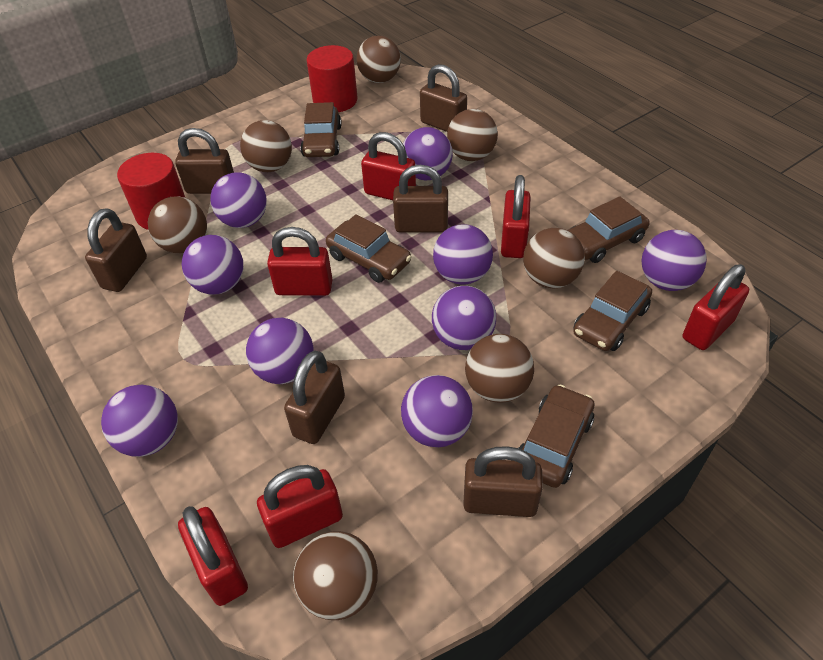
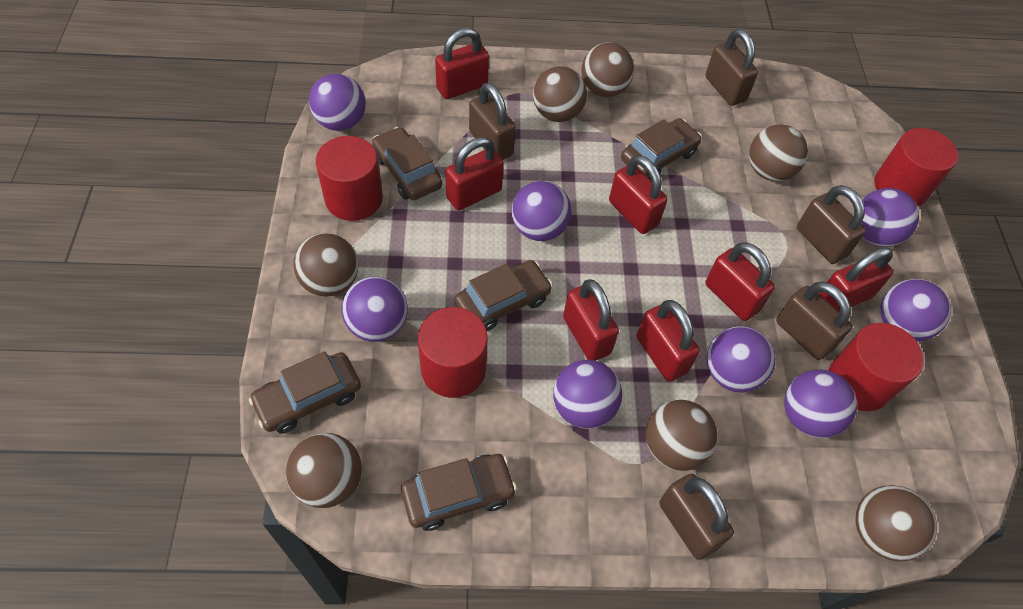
brown padlock: [85,208,147,292] [175,128,234,194] [284,351,345,444] [393,165,448,233] [420,64,467,132] [463,446,543,517] = 6 -> [469,83,516,160] [659,474,734,560] [705,29,758,106] [776,282,852,360] [797,185,866,264] = 5
purple ball: [101,385,178,457] [182,235,243,295] [210,172,267,228] [246,318,314,384] [401,375,473,447] [403,127,453,180] [432,286,496,350] [433,224,493,285] [641,230,707,291] = 9 -> [309,74,366,131] [341,277,408,342] [512,181,572,241] [553,360,622,429] [707,326,775,393] [784,370,857,438] [861,188,919,247] [880,279,951,342] = 8
red cylinder: [117,153,185,230] [306,45,358,112] = 2 -> [316,136,383,221] [418,307,488,398] [829,323,924,411] [875,128,958,207] = 4
red padlock: [178,506,248,606] [257,465,343,548] [267,227,333,296] [361,132,416,200] [501,175,531,258] [682,264,749,350] = 6 -> [435,28,489,99] [445,137,504,210] [563,279,619,361] [609,155,668,234] [637,300,700,382] [705,242,775,321] [819,247,893,312] = 7

